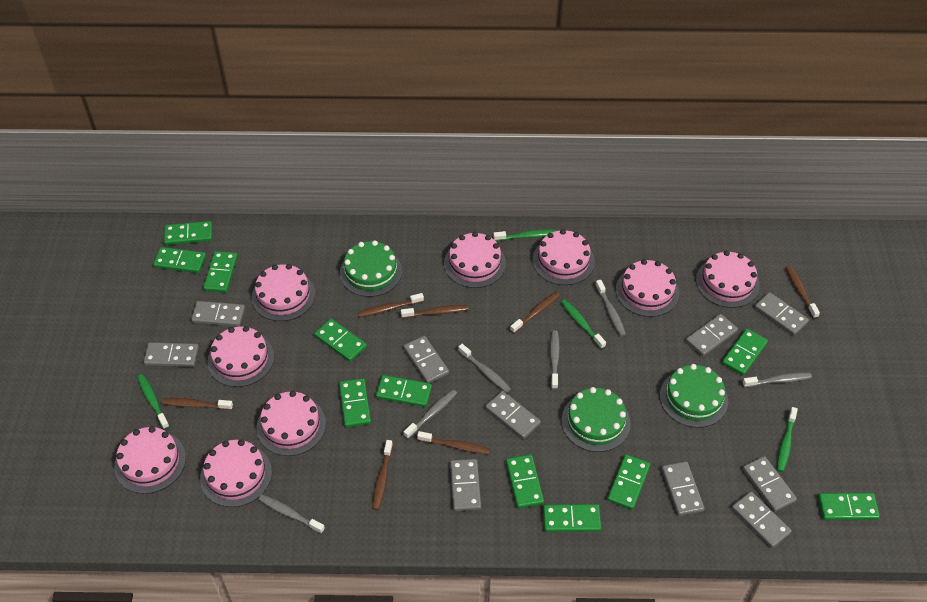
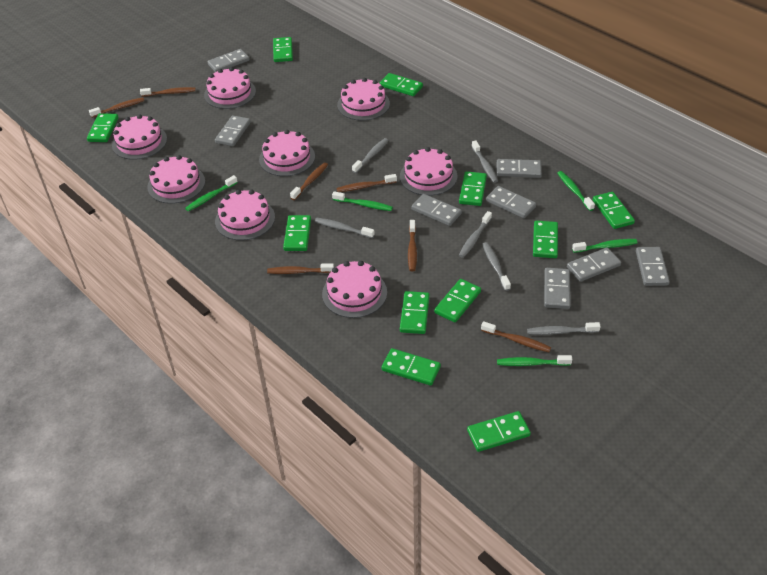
green cake: [340,240,402,297] [561,387,631,452] [660,364,728,428] = 3 -> none = 0
green toothbrush: [137,374,169,429] [493,229,557,241] [561,300,606,349] [777,407,798,472] = 4 -> [185,175,238,211] [332,191,393,211] [497,355,572,366] [557,171,595,211] [572,239,637,253] = 5
grey domino: [144,342,199,367] [191,301,245,327] [403,336,449,383] [450,459,481,511] [485,391,541,439] [661,461,705,516] [686,314,738,356] [732,491,792,548] [742,456,797,512] [754,292,809,336] = 10 -> [208,49,250,72] [215,115,251,146] [411,194,462,226] [486,186,536,218] [496,159,542,178] [544,268,571,309] [567,247,621,282] [636,247,670,286] = 8
pink cake: [114,426,186,494] [200,439,272,507] [207,326,274,387] [251,264,315,321] [257,391,326,456] [444,232,506,288] [533,229,595,285] [616,259,679,317] [696,251,760,308] = 9 -> [112,114,167,160] [147,155,205,204] [204,67,256,109] [215,190,275,240] [259,130,315,176] [322,261,387,318] [337,78,390,121] [400,147,457,196] = 8

